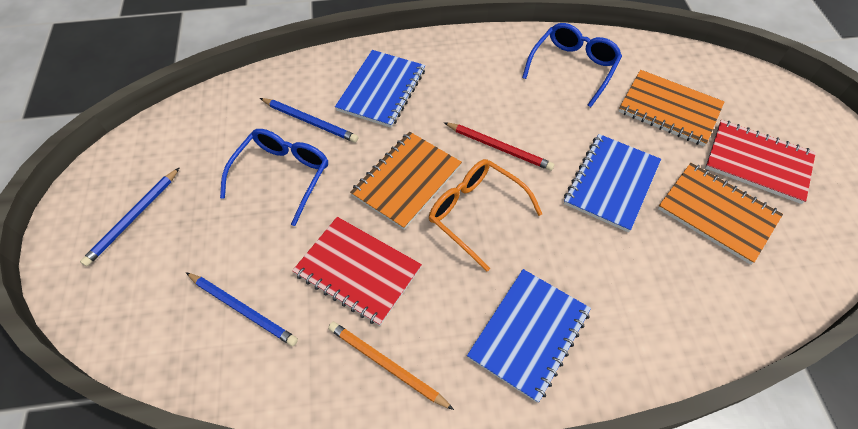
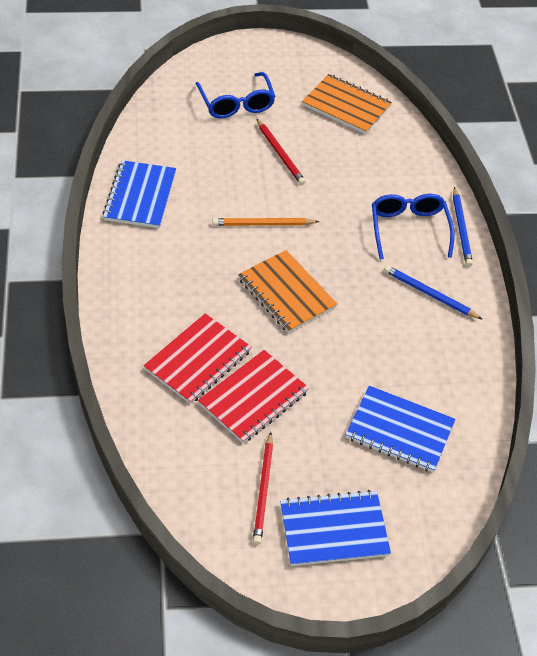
blue pencil: [80,168,179,266] [186,272,298,346] [260,98,358,142] = 3 -> [384,265,482,319] [453,187,473,267] = 2
orange glasses: [429,159,542,272] = 1 -> none = 0
orange notebook: [350,131,462,230] [619,70,724,146] [658,163,783,265] = 3 -> [238,250,337,333] [302,74,392,134] = 2
red pencil: [444,122,555,171] = 1 -> [253,432,273,545] [256,118,306,185] = 2

